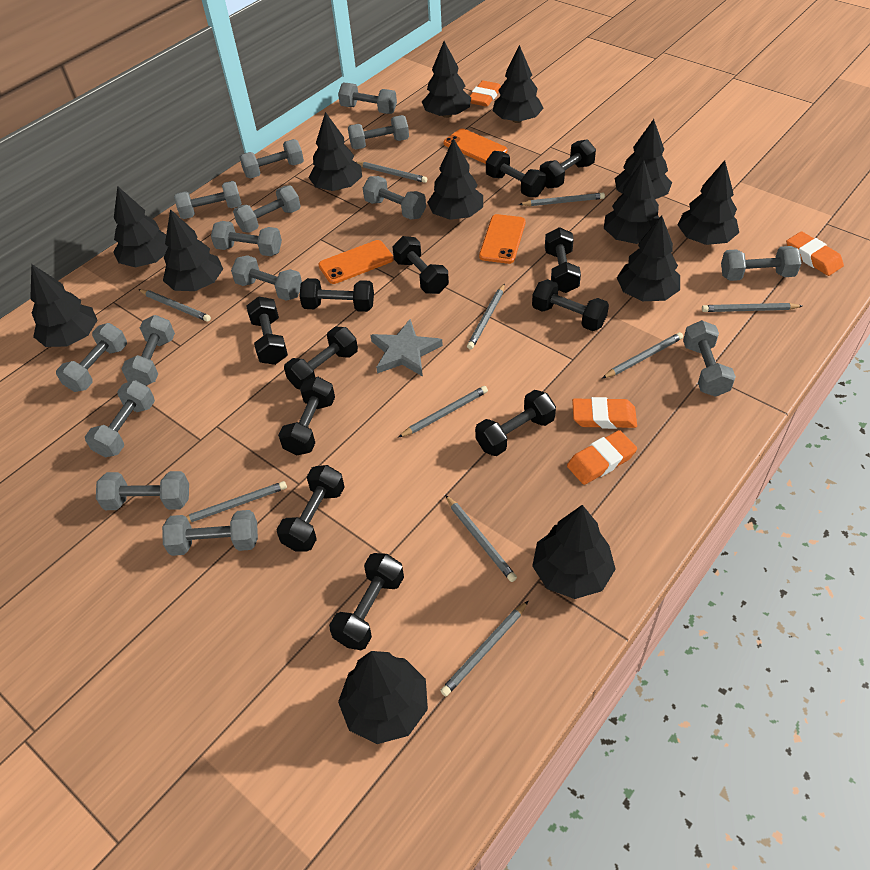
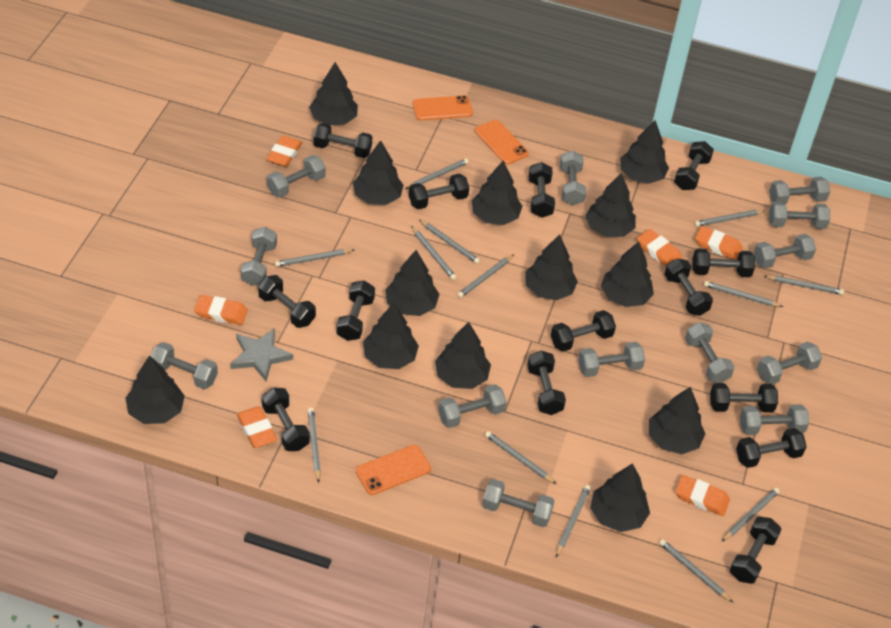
black dumbbell: [246,296,288,365] [276,465,345,552] [278,377,335,455] [284,327,358,389] [299,278,374,312] [329,553,404,650] [392,236,449,294] [475,390,556,456] [486,151,546,197] [532,279,609,331] [540,139,596,188] [545,227,581,293] = 12 -> [258,275,316,328] [262,388,310,451] [313,123,372,158] [336,281,375,341] [409,174,469,209] [527,350,566,415] [529,162,555,218] [551,310,616,352] [664,258,713,316] [674,141,714,190] [692,248,755,277] [710,383,778,412] [730,517,782,584] [736,428,807,468] = 14
grey dumbbell: [56,323,127,392] [85,380,155,457] [96,471,189,510] [122,315,175,386] [162,510,258,556] [174,181,242,219] [211,221,282,256] [231,255,302,301] [233,185,301,233] [239,139,304,178] [338,83,397,114] [348,115,409,149] [363,176,426,220] [683,320,736,397] [721,246,801,281] = 15 -> [151,342,218,389] [241,227,277,286] [267,155,326,198] [438,384,507,428] [482,479,554,527] [560,151,586,205] [578,342,645,377] [685,322,735,383] [740,404,809,435] [753,234,816,269] [757,342,822,384] [769,177,830,205] [769,202,830,229] = 13
grey pencil: [138,289,211,322] [186,481,287,523] [356,162,427,183] [398,386,488,438] [440,601,528,696] [445,495,517,582] [467,283,505,349] [519,193,605,206] [602,332,683,378] [702,303,802,312] = 10 -> [275,249,354,267] [308,408,321,483] [405,158,469,189] [411,226,456,280] [419,220,480,264] [457,254,514,298] [485,431,557,484] [556,485,591,557] [659,539,733,602] [695,210,766,227] [704,281,783,307] [721,488,779,542] [764,276,844,295] = 13
orange eraser: [470,81,501,107] [567,430,637,485] [572,397,637,429] [786,231,844,276] = 4 -> [194,295,248,325] [237,407,277,448] [266,136,302,167] [637,229,683,266] [675,475,730,516] [695,226,743,260] = 6

